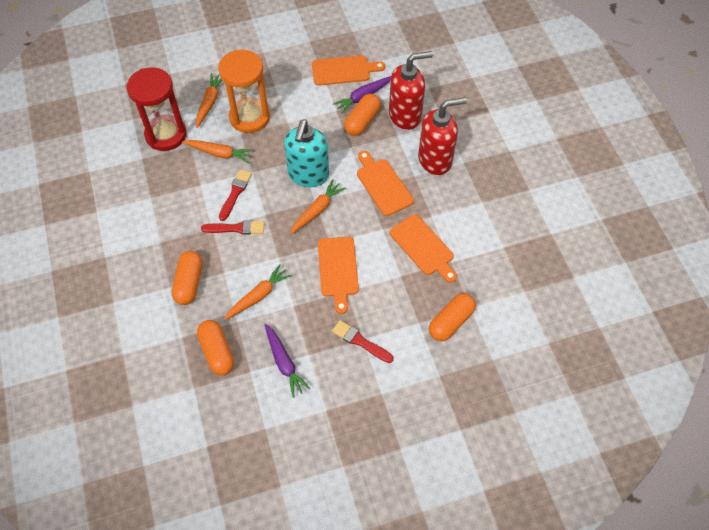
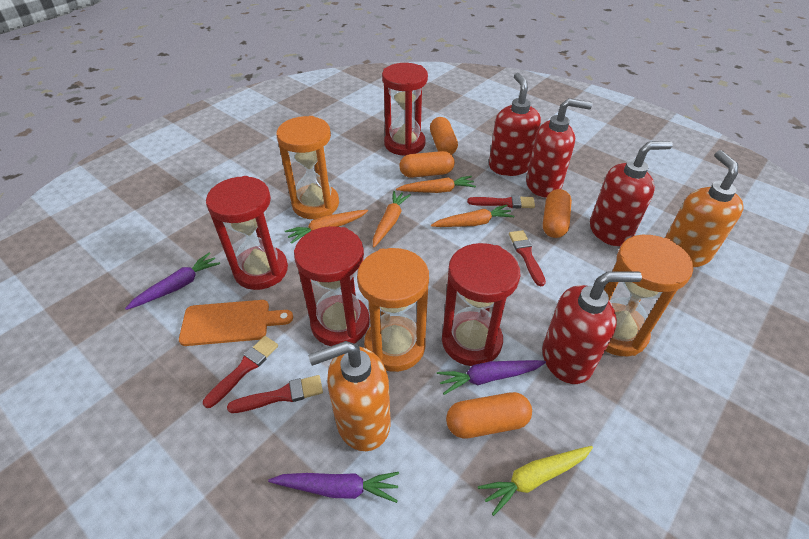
orange cutting board: [312,55,385,86] [318,237,359,314] [357,151,414,216] [389,214,457,283] = 4 -> [179,300,293,346] = 1
orange hourglass: [218,50,270,133] = 1 -> [276,116,339,219] [357,248,429,372] [604,235,693,356] = 3
orange soap dispenser: none = 0 -> [308,341,391,451] [665,150,744,267] = 2
purple carrot: [264,324,311,398] [333,76,391,114] = 2 -> [125,252,220,310] [268,472,399,503] [437,360,546,395] = 3
red brush: [201,220,264,235] [219,169,252,221] [332,320,394,363] = 3 -> [203,336,278,408] [227,375,323,413] [467,195,535,208] [509,230,546,286] = 4
red hourglass: [127,67,187,151] = 1 -> [206,176,288,290] [294,226,370,346] [382,63,428,156] [442,243,520,366] = 4
red soap dispenser: [389,51,433,130] [418,97,467,175] = 2 -> [489,73,541,176] [526,98,593,198] [542,271,642,384] [590,141,673,246] = 4
turquoise soap dispenser: [284,119,329,187] = 1 -> none = 0
yellow carrot: none = 0 -> [478,446,593,516] = 1

